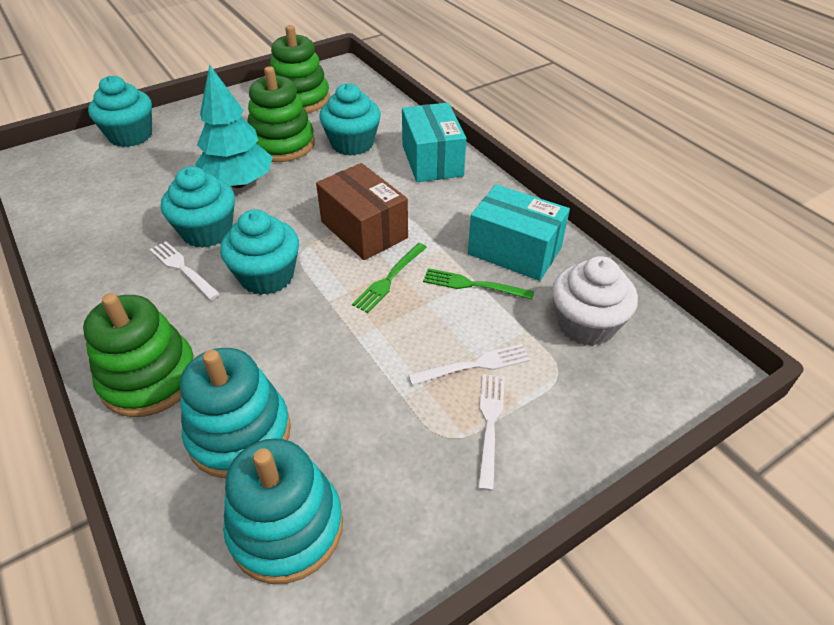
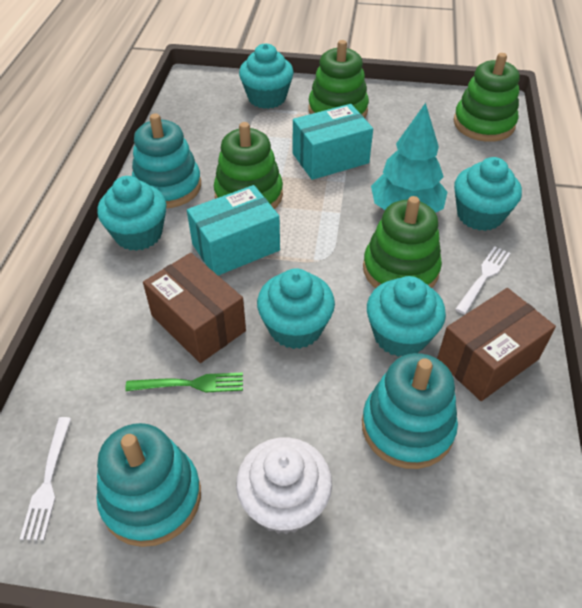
brown box: [316,163,408,260] = 1 -> [143,253,246,363] [437,288,556,401] = 2
green fork: [352,243,427,313] [423,268,534,300] = 2 -> [125,372,243,392] = 1
green stacking toy: [83,293,195,417] [247,66,315,162] [270,25,330,113] = 3 -> [214,122,283,209] [309,40,369,118] [363,196,442,288] [454,53,520,142] = 4
turquoise cupcake: [88,76,152,147] [161,166,235,248] [220,209,299,295] [319,83,381,156] = 4 -> [97,176,167,251] [239,44,294,109] [257,268,335,349] [367,276,446,357] [454,157,522,231] = 5
turquoise stacking toy: [180,348,291,479] [223,439,343,584] = 2 -> [96,423,201,547] [132,113,201,208] [362,353,458,469] = 3
white fork: [150,241,220,300] [408,344,531,385] [478,374,505,491] = 3 -> [20,417,71,540] [455,246,511,314] = 2

